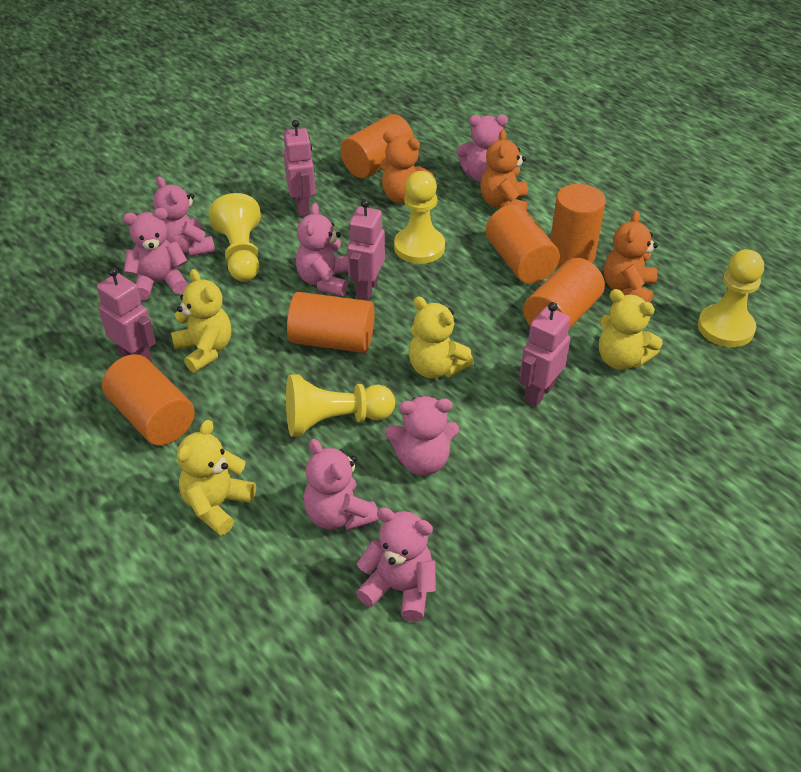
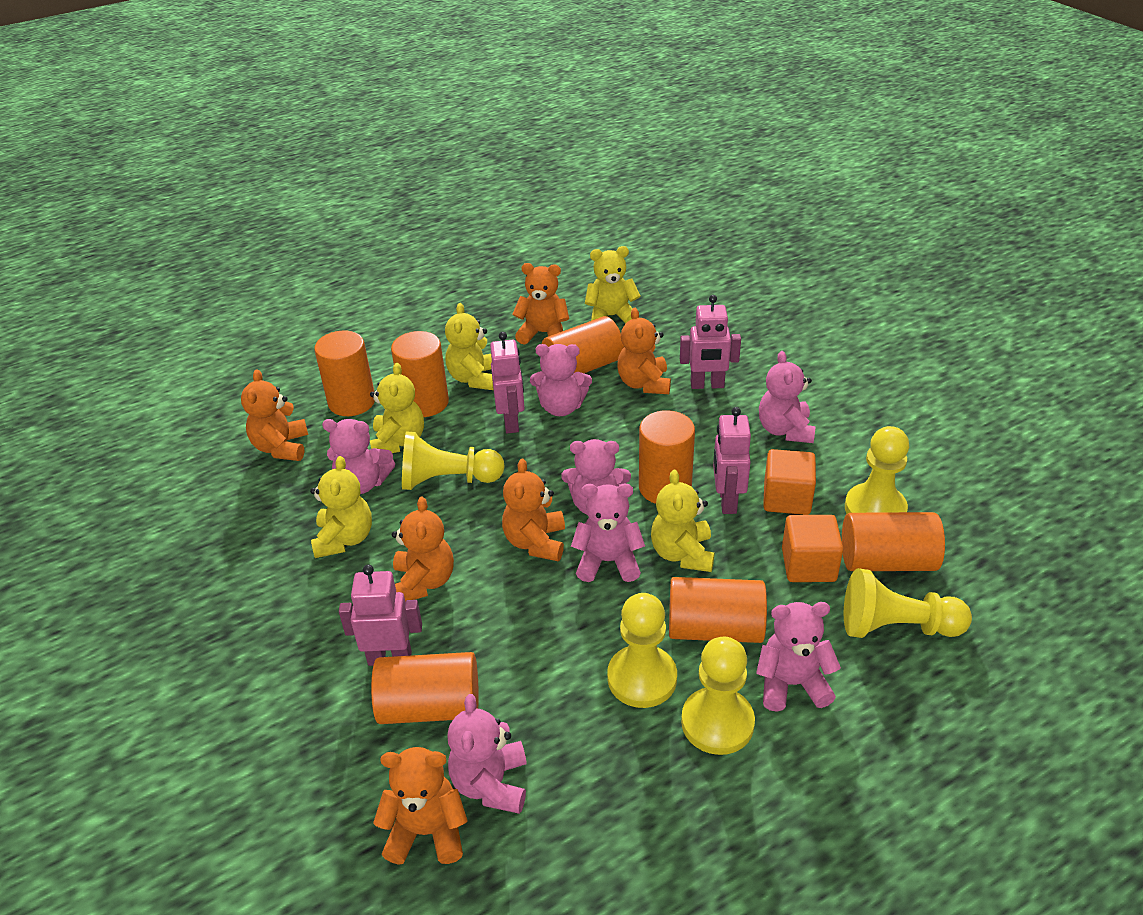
orange cube: none = 0 -> [763,449,816,515] [782,515,843,582] = 2
orange cylinder: [102,354,195,446] [287,292,375,353] [340,114,414,178] [486,205,560,284] [523,258,605,329] [550,184,606,266] = 6 -> [314,331,375,416] [371,652,479,724] [391,331,449,417] [542,316,624,373] [639,410,695,504] [669,577,767,643] [842,512,945,571] = 7
orange teddy bear: [381,131,434,204] [480,129,528,211] [604,211,658,303] = 3 -> [241,369,308,461] [373,747,468,865] [392,497,454,602] [502,459,565,561] [512,263,569,345] [617,308,671,394] = 6
yellow pawn: [209,193,261,282] [286,374,395,437] [394,171,445,264] [698,249,764,347] = 4 -> [402,431,505,490] [607,593,677,708] [681,637,755,755] [844,568,972,638] [845,426,909,514] = 5
yellow teddy bear: [171,269,231,373] [177,420,256,536] [409,296,474,379] [599,289,663,370] = 4 -> [310,456,372,558] [370,363,424,453] [445,303,494,390] [585,246,641,324] [651,470,714,572] = 5

